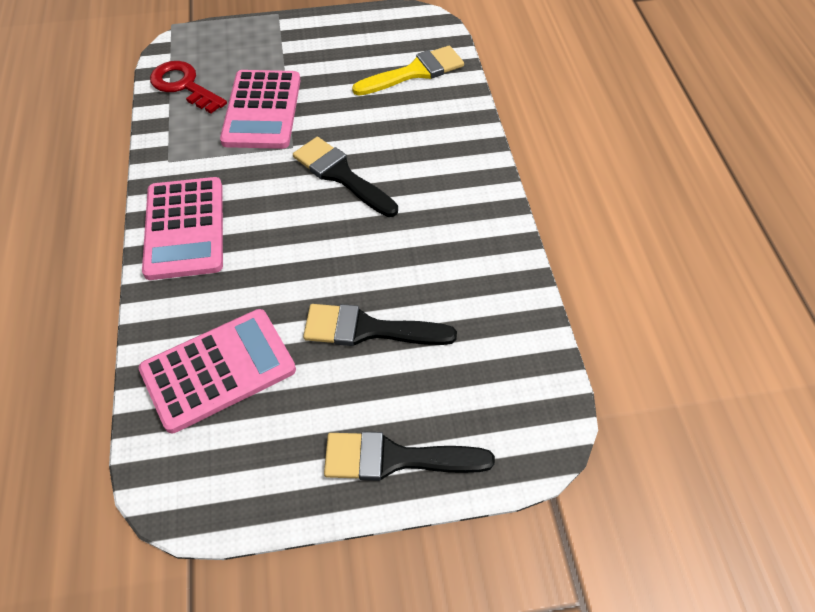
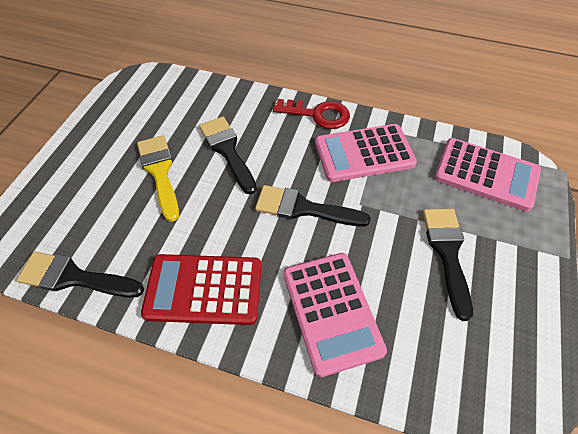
black brush: [293,137,398,217] [303,304,457,346] [324,432,495,481] = 3 -> [17,252,144,298] [199,117,257,195] [255,185,371,227] [423,209,473,321] = 4
red calculator: none = 0 -> [141,254,262,325] = 1

